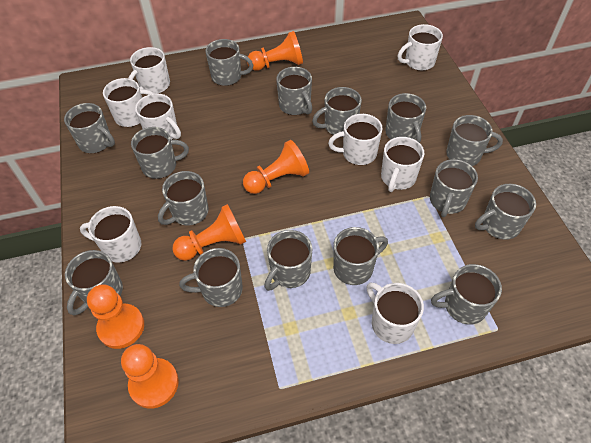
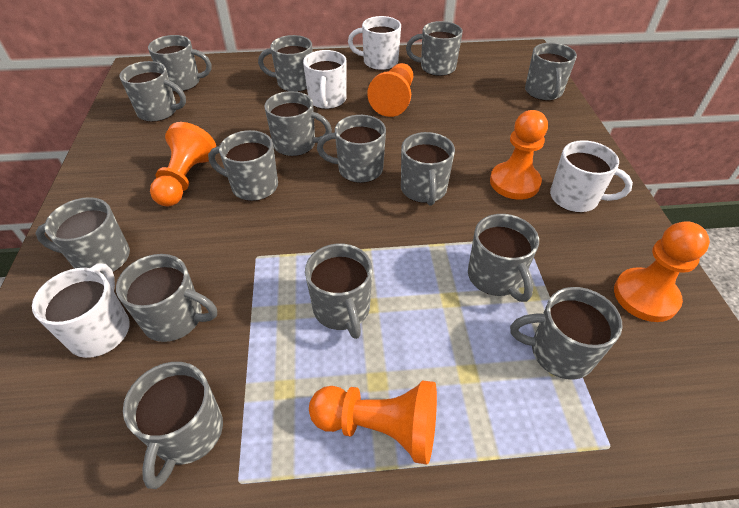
white mug: [80,206,141,263] [103,78,155,127] [129,47,170,94] [135,93,181,140] [328,114,383,165] [367,283,424,344] [381,137,424,192] [398,24,443,71] = 8 -> [32,263,130,358] [303,50,347,109] [348,16,401,70] [550,140,633,213] = 4

